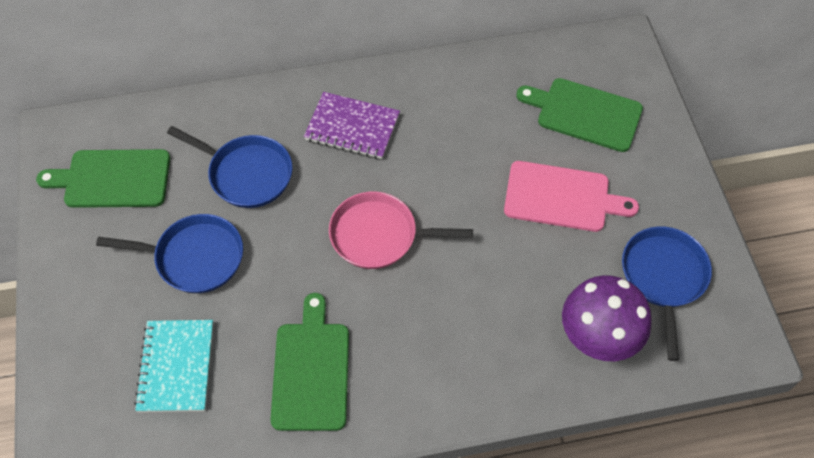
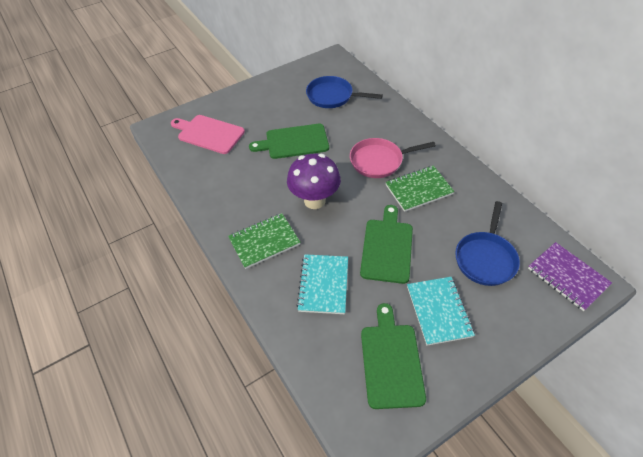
blue pan: [96,214,243,293] [167,126,293,208] [622,227,712,361] = 3 -> [306,76,383,108] [455,201,520,286] = 2
green notebook: none = 0 -> [228,213,300,269] [385,165,455,212] = 2
turquoise notebook: [134,320,213,412] = 1 -> [296,254,348,314] [407,277,475,346] = 2

